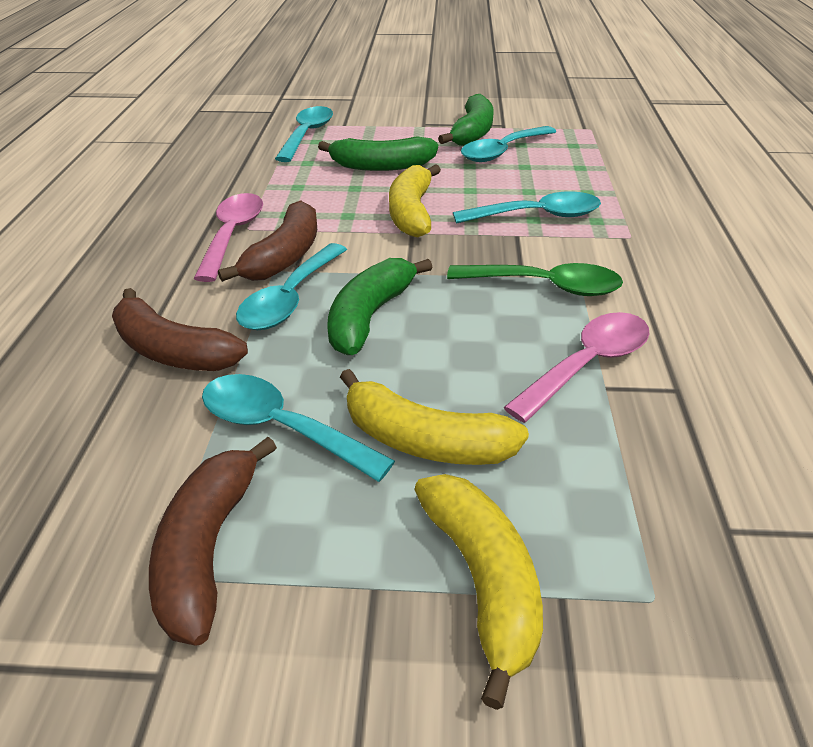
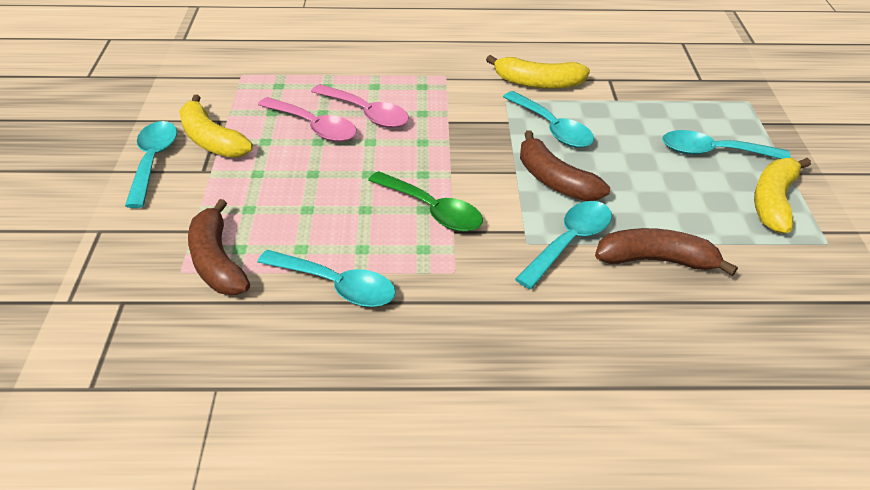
green banana: [318,136,438,171] [327,258,433,355] [438,94,494,146] = 3 -> none = 0

